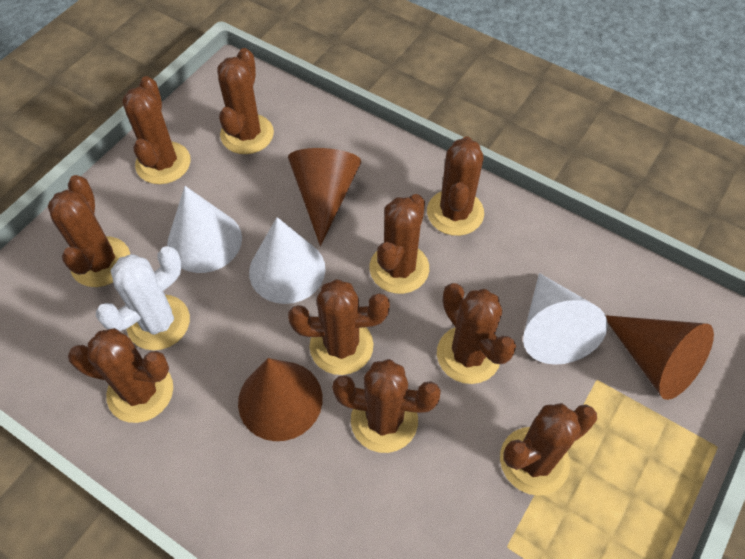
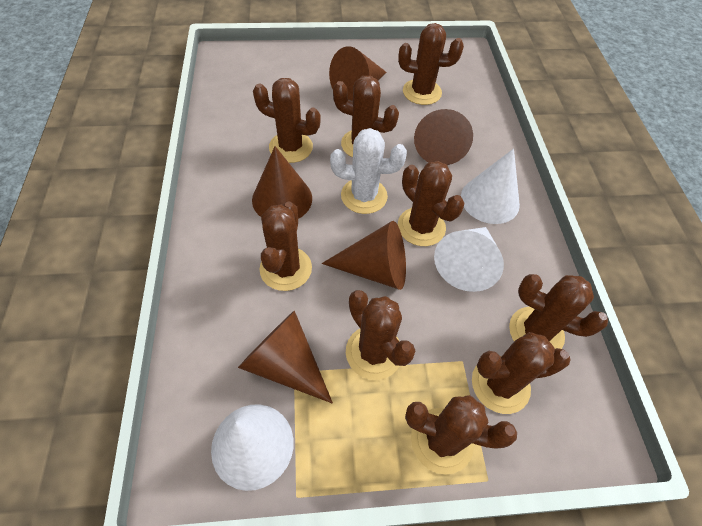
brown cactus: [48,175,130,287] [68,328,173,423] [122,76,191,184] [217,48,274,154] [288,279,390,375] [332,359,441,453] [370,194,429,294] [427,136,484,236] [437,283,516,384] [500,403,597,496] = 10 -> [253,78,321,163] [260,201,312,291] [333,76,399,157] [346,290,416,380] [398,23,464,105] [398,161,465,246] [405,395,517,475] [472,332,571,414] [509,274,608,349] = 9
brown cone: [238,358,322,441] [288,148,361,246] [605,315,714,400] = 3 -> [238,311,333,403] [252,146,312,219] [322,221,406,290] [329,46,386,101] [414,109,473,165] = 5

